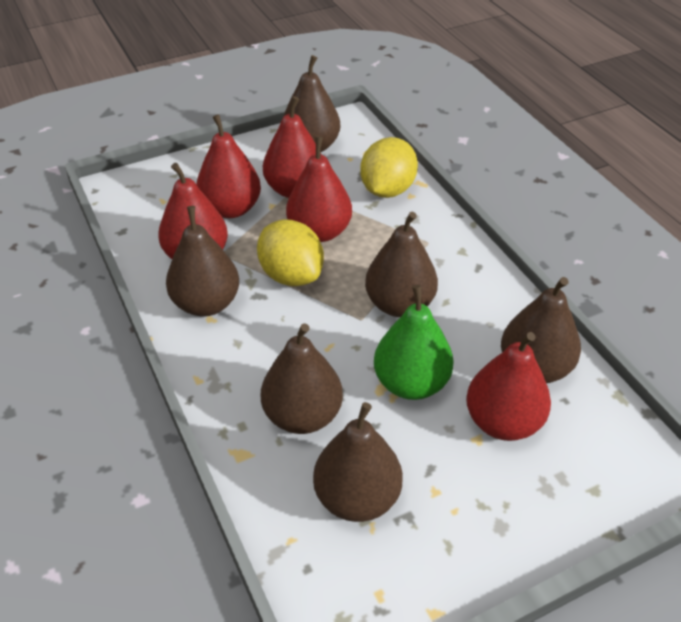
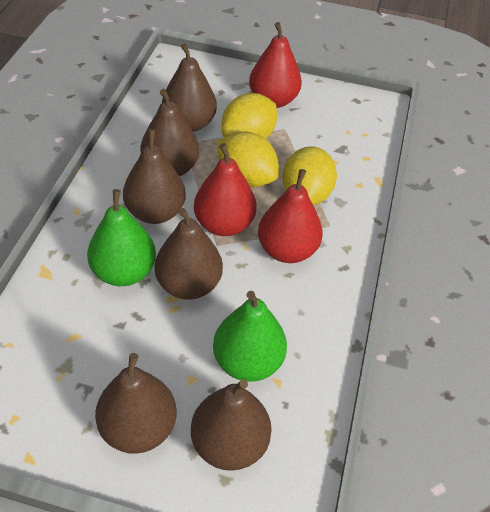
green pear: [374,285,454,400] = 1 -> [87,189,156,286] [213,291,287,382] = 2
red pear: [158,163,228,259] [196,114,261,218] [263,96,322,198] [286,136,352,242] [466,332,551,441] = 5 -> [194,143,257,236] [249,22,302,108] [258,169,323,263] = 3
yellow lemon: [257,219,324,286] [360,137,418,198] = 2 -> [218,132,279,187] [221,93,277,139] [282,146,337,205] = 3

